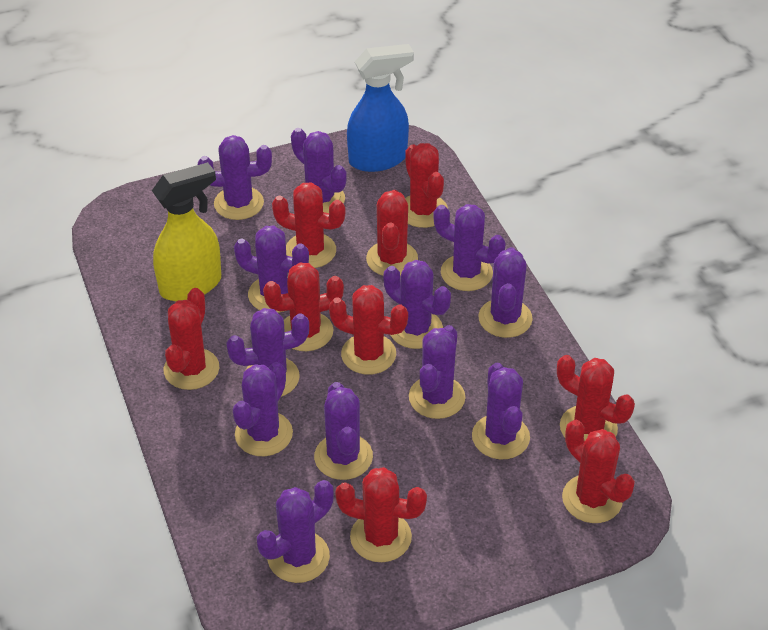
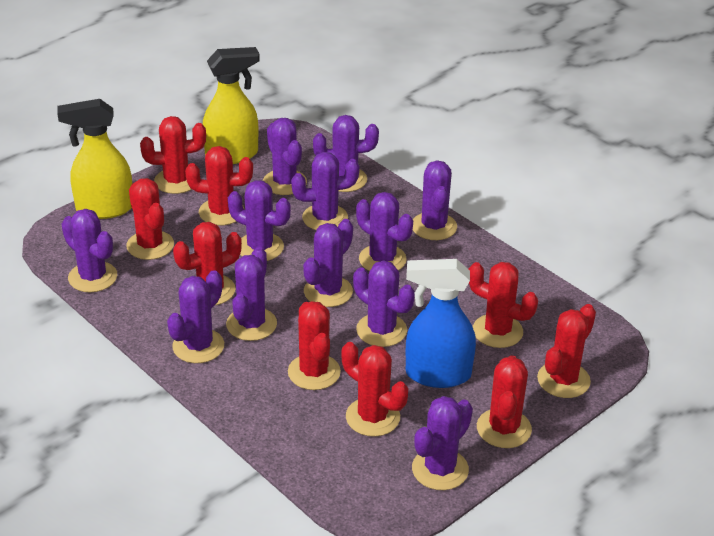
yellow spray bottle: [152,162,221,301] = 1 -> [57,99,132,219] [203,47,260,164] = 2

